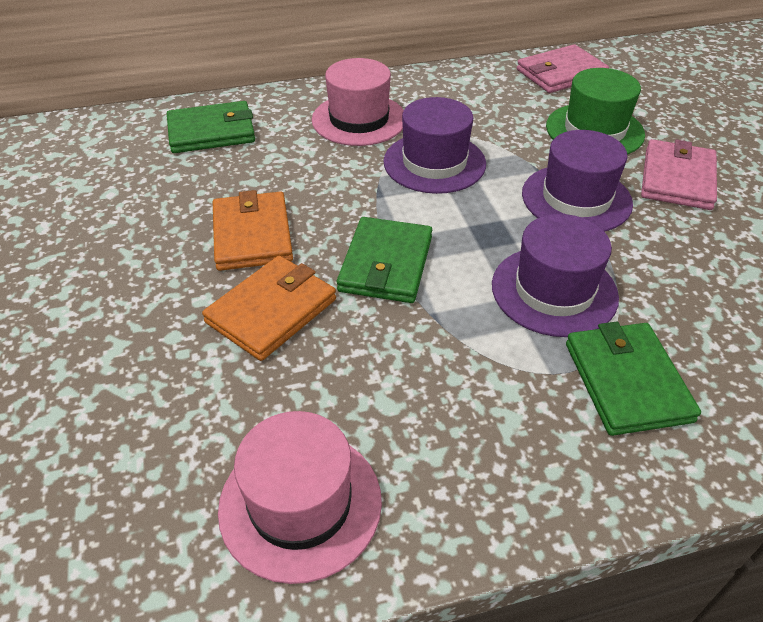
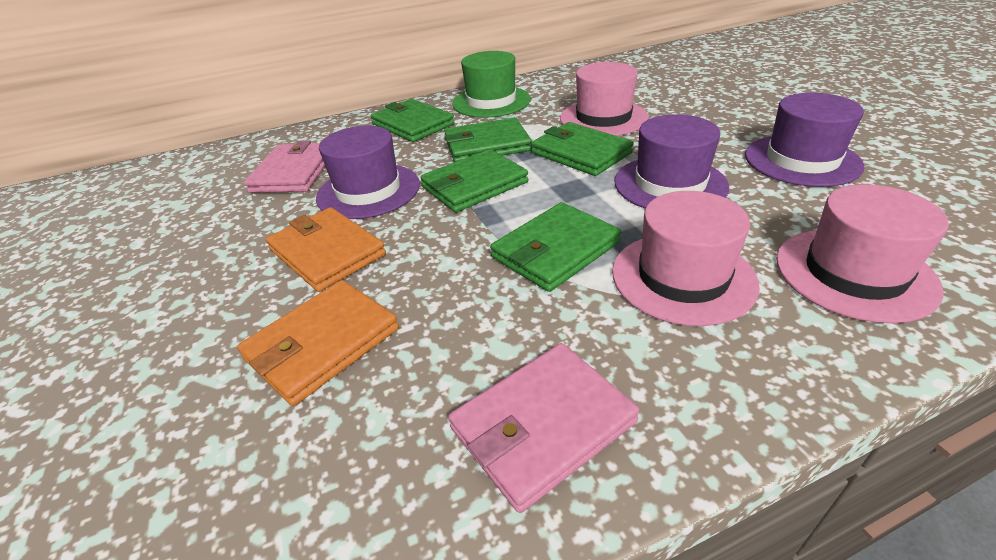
green wallet: [167,101,255,153] [337,217,432,303] [566,321,701,436] = 3 -> [371,99,455,142] [420,149,528,212] [444,117,532,162] [490,202,621,292] [531,122,634,176] = 5
pink hat: [218,411,382,584] [312,58,404,146] = 2 -> [560,62,649,136] [612,191,760,326] [776,184,949,323] = 3

